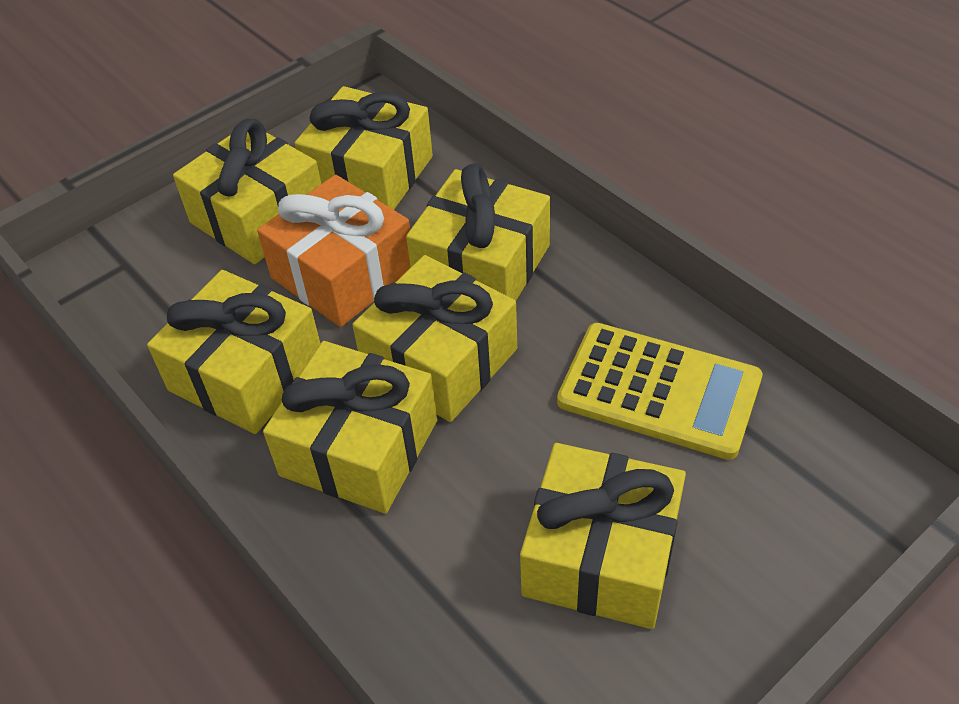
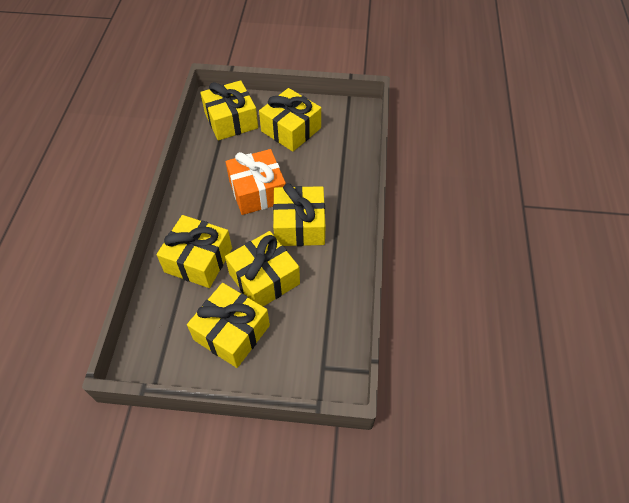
yellow calculator: [557,323,762,460] = 1 -> none = 0
yellow gift: [147,270,320,434] [173,119,321,264] [263,341,437,514] [294,86,433,210] [352,255,517,422] [406,163,550,301] [520,443,686,629] = 7 -> [157,215,232,288] [187,283,270,368] [200,80,258,141] [225,231,300,306] [259,88,321,152] [273,183,325,246] = 6

